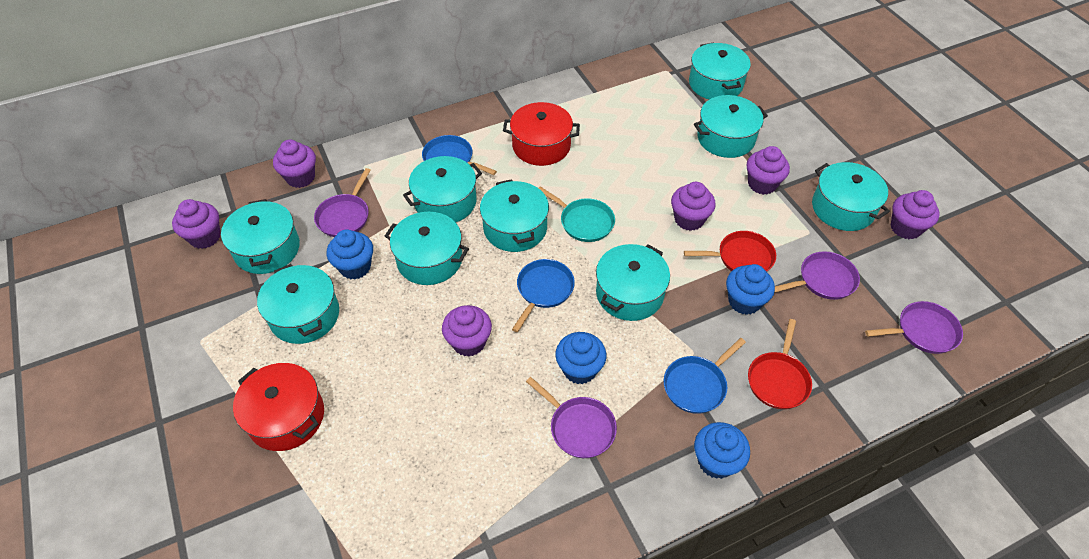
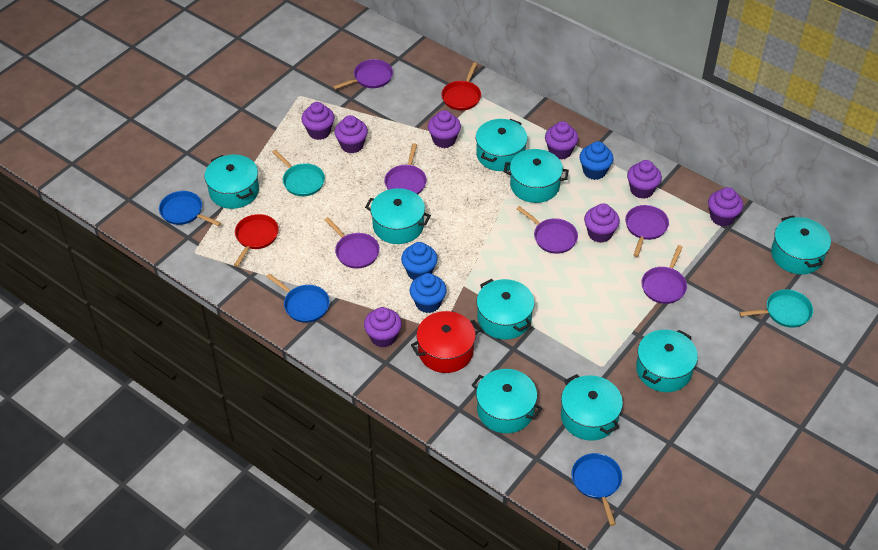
blue cupcake: [327,229,373,280] [555,332,607,384] [694,422,750,479] [726,264,775,315] = 4 -> [401,242,438,280] [410,273,447,313] [580,141,614,180] = 3
purple cupcake: [172,199,221,249] [273,140,316,188] [442,305,492,357] [671,182,715,231] [747,146,790,195] [891,190,940,239] = 6 -> [301,102,334,140] [334,115,368,153] [364,307,402,347] [428,110,461,148] [545,121,578,160] [584,203,620,243] [627,160,662,199] [708,187,743,226] = 8
purple pan: [314,168,371,237] [526,377,617,458] [774,251,860,300] [865,301,963,354] = 4 -> [325,217,380,269] [333,59,393,89] [384,143,427,194] [517,206,578,254] [625,205,669,257] [641,245,687,304] = 6
red pot: [233,363,324,451] [503,102,580,166] = 2 -> [411,311,481,373] = 1
turquoise pan: [539,186,615,242] = 1 -> [272,150,325,196] [739,289,813,328] = 2

